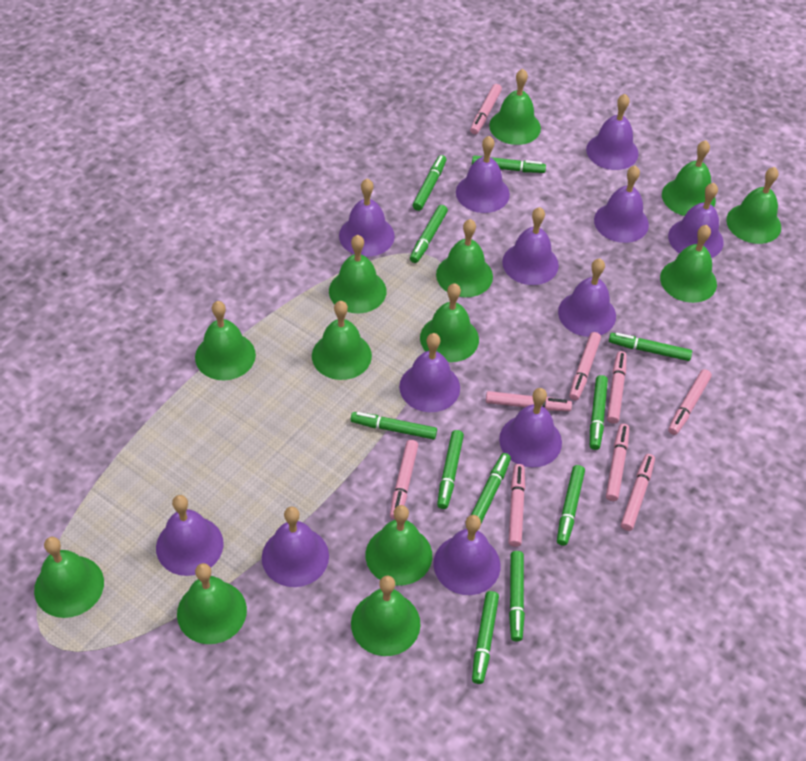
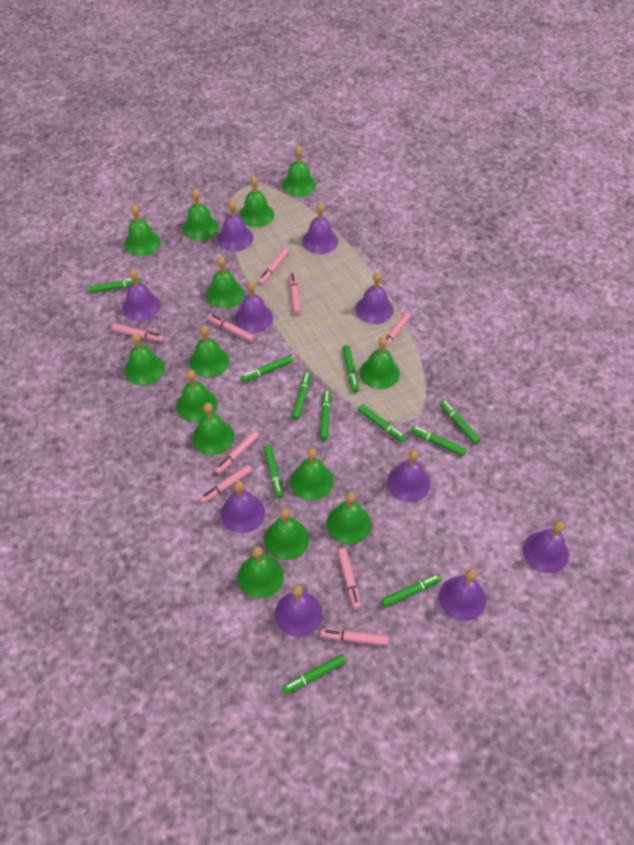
green bell: [34,537,104,618] [177,563,247,644] [195,301,256,380] [312,301,372,380] [329,235,387,313] [351,576,420,656] [366,505,432,585] [420,283,479,362] [436,219,493,297] [489,69,541,145] [660,225,717,303] [662,140,716,216] [726,167,781,244] = 13 -> [124,204,161,256] [124,333,165,385] [176,370,218,422] [183,189,219,241] [190,325,229,378] [192,403,234,455] [206,256,244,308] [238,546,284,598] [239,176,274,227] [264,508,309,560] [282,146,316,197] [290,448,334,500] [326,492,371,544] [360,337,400,389] = 14
purple bell: [156,495,224,576] [262,506,329,587] [339,179,395,257] [399,333,460,412] [434,515,501,595] [456,136,510,213] [499,388,562,468] [502,207,559,285] [558,259,616,337] [586,94,639,170] [594,166,649,243] [668,183,724,258] = 12 -> [122,269,161,321] [218,200,253,251] [221,481,265,533] [235,281,273,333] [275,585,322,637] [302,202,338,254] [356,272,394,324] [387,450,430,502] [439,569,486,621] [523,521,569,573] = 10

